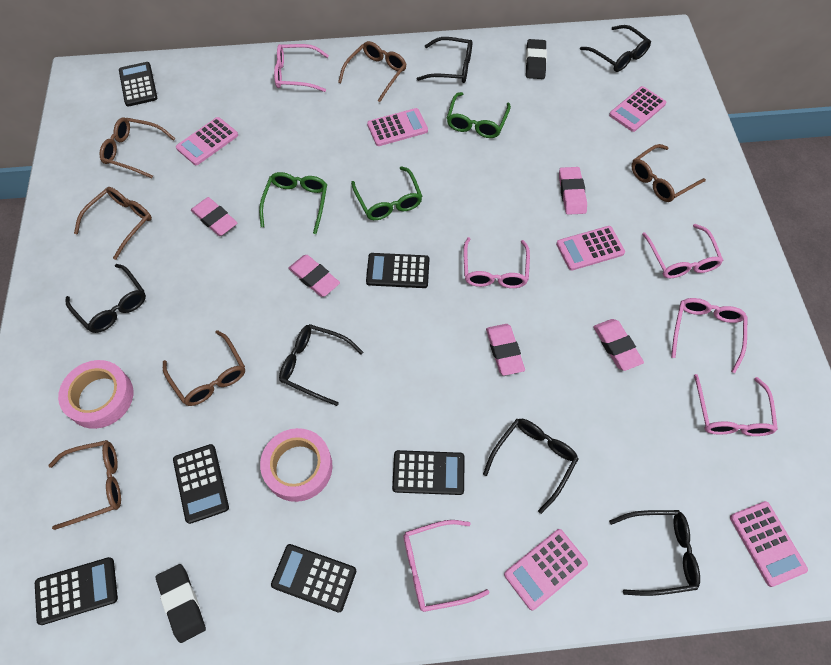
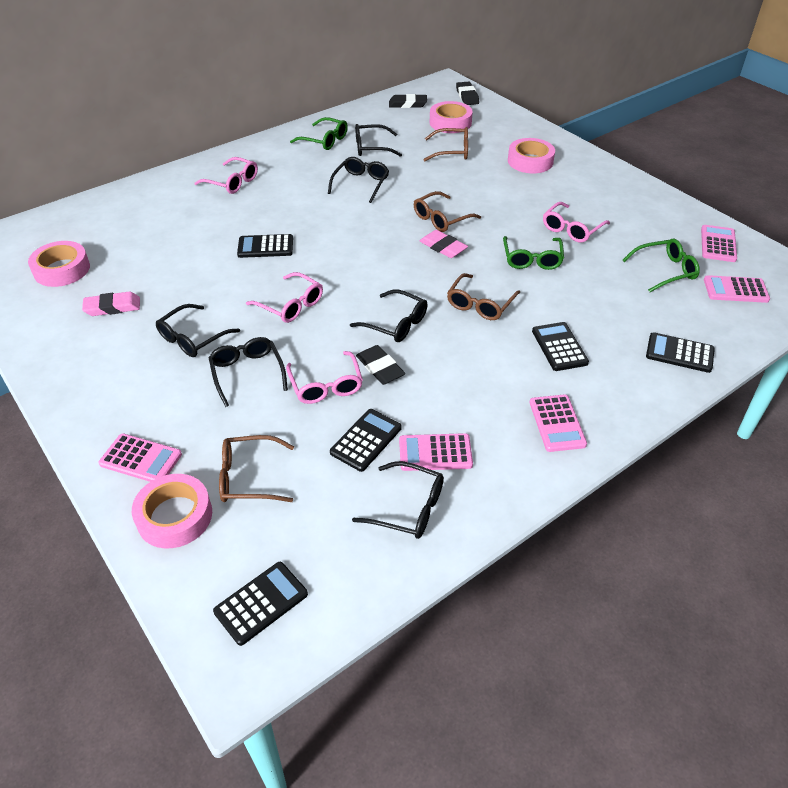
black calculator: [35,557,118,625] [119,62,158,107] [173,444,229,524] [271,544,356,612] [366,253,429,288] [392,450,464,495] = 6 -> [213,562,308,646] [237,234,293,258] [330,409,402,472] [532,322,589,371] [646,332,715,373] = 5
black eraser: [155,564,206,643] [525,39,547,79] = 2 -> [356,345,405,385] [389,94,427,108] [456,82,479,105] = 3
brown glasses: [49,440,121,530] [74,187,152,260] [99,117,175,178] [163,330,245,406] [338,41,407,102] [631,144,706,202] = 6 -> [219,435,294,502] [414,191,481,232] [423,127,468,161] [447,273,520,320] = 4
pink calculator: [176,117,238,165] [367,108,428,146] [504,529,588,611] [556,226,625,270] [609,86,666,132] [730,501,808,587] = 6 -> [99,433,182,482] [399,433,473,471] [529,395,587,452] [701,225,737,262] [704,275,770,303] = 5
pink eraser: [191,197,237,236] [288,255,340,297] [486,324,525,376] [559,167,587,215] [593,319,644,371] = 5 -> [82,292,140,316] [420,230,468,258] = 2
pink glasses: [274,44,329,92] [403,520,490,612] [463,237,530,288] [642,224,724,278] [671,298,747,373] [694,374,778,436] = 6 -> [194,157,258,194] [246,272,323,323] [286,351,363,404] [543,202,610,242] = 4
pink tape: [58,360,133,429] [260,428,333,502] = 2 -> [28,241,90,287] [132,474,212,548] [430,101,473,133] [508,138,555,173] = 4

